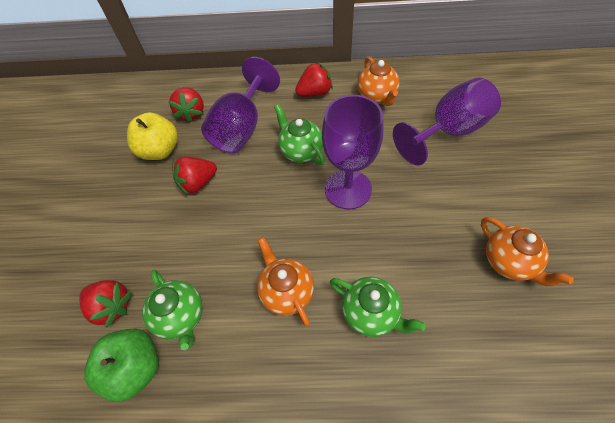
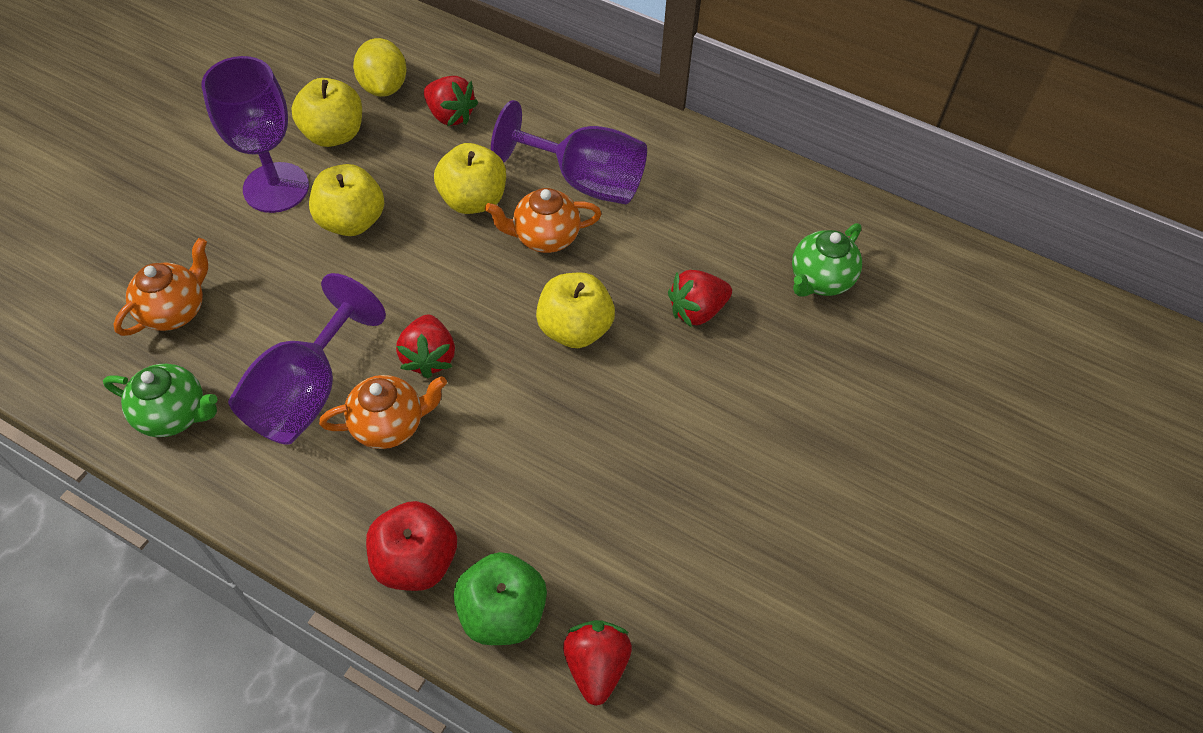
green teapot: [142,270,203,350] [274,104,325,165] [330,277,426,337] = 3 -> [103,364,217,437] [792,223,862,297] = 2
red apple: none = 0 -> [366,501,457,591] = 1
yellow apple: [127,112,178,160] = 1 -> [291,78,362,147] [309,164,384,236] [434,143,506,214] [536,272,615,348] = 4
yellow lemon: none = 0 -> [353,38,407,97] = 1

